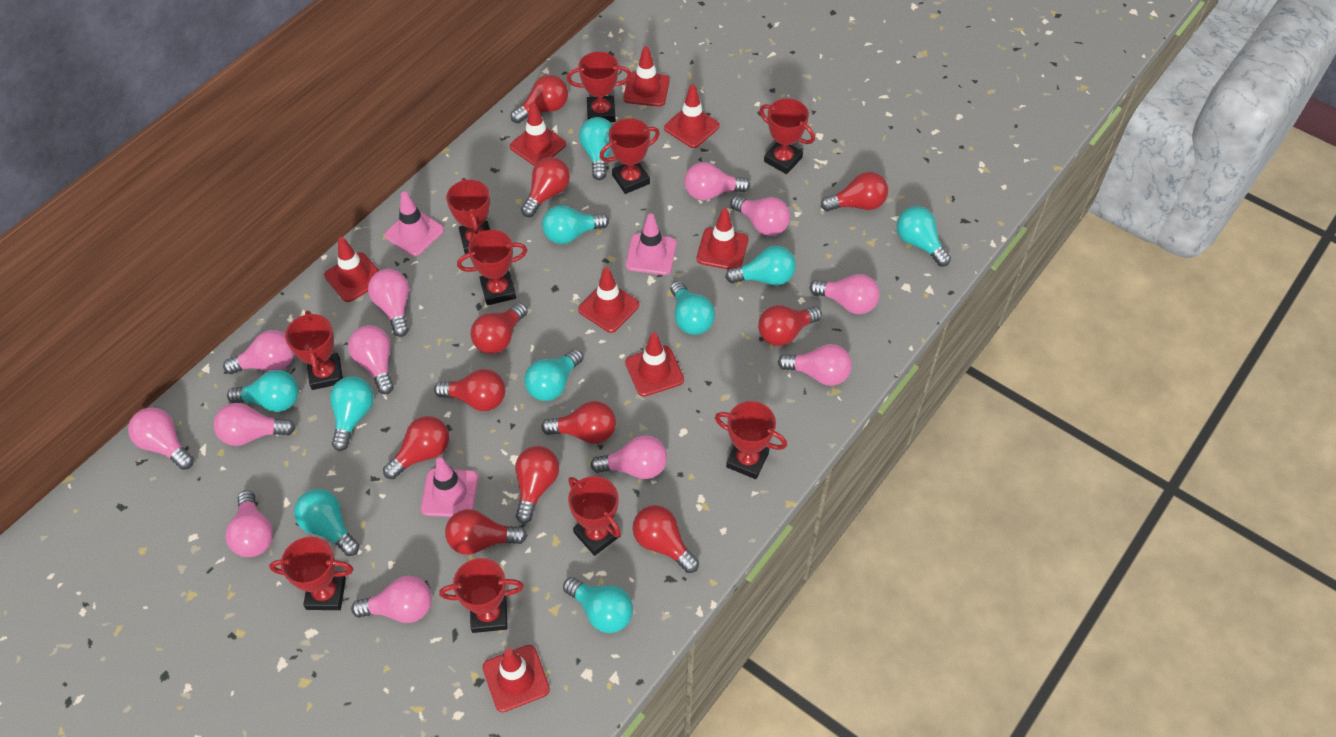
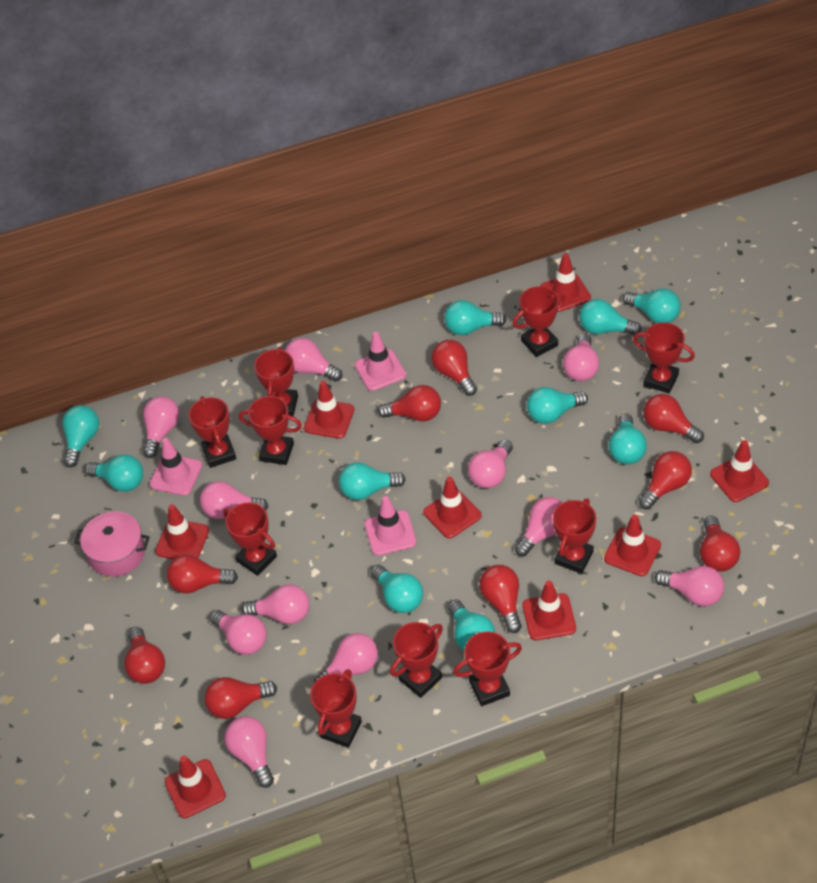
pink light bulb: [128,407,194,470] [214,403,295,446] [223,330,294,374] [225,490,273,557] [348,325,394,394] [351,576,432,623] [368,269,409,337] [590,435,667,479] [684,162,750,201] [730,196,790,236] [778,344,852,386] [809,274,880,314] = 12 -> [143,396,180,458] [200,481,269,519] [210,610,267,655] [224,716,274,788] [241,584,309,624] [285,338,342,382] [314,633,378,683] [468,440,513,488] [515,497,563,556] [563,334,599,381] [655,566,724,606] = 11
pink pot: none = 0 -> [74,511,150,577] = 1
red light bulb: [383,416,449,479] [434,369,505,411] [445,509,527,555] [470,303,528,354] [510,75,568,123] [515,446,559,524] [521,157,570,217] [541,401,616,444] [633,505,699,573] [758,305,822,346] [821,172,888,211] = 11 -> [124,627,165,684] [167,555,238,594] [204,677,277,719] [377,385,441,421] [431,340,477,396] [479,565,522,633] [639,451,692,509] [643,394,704,443] [700,516,740,572] = 9

